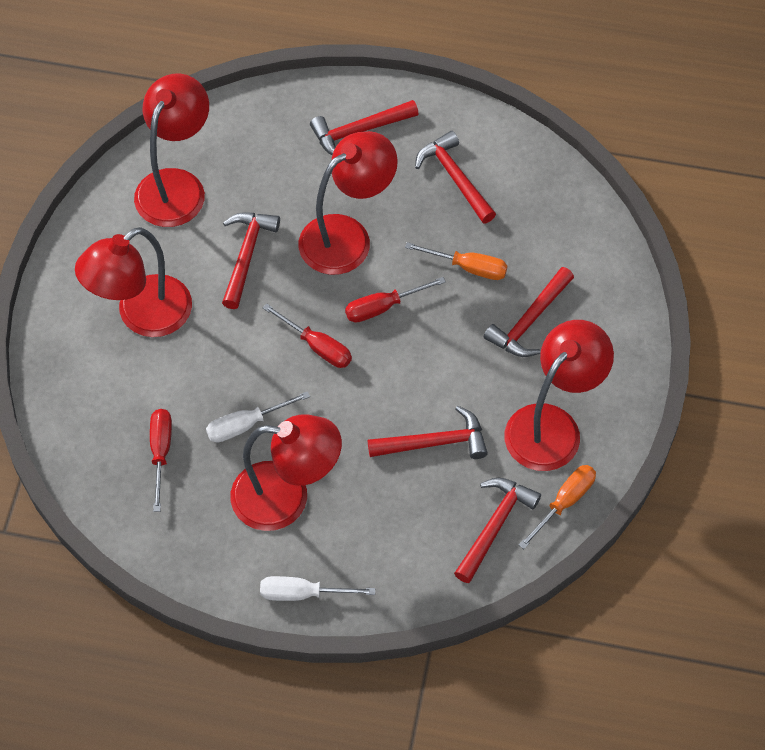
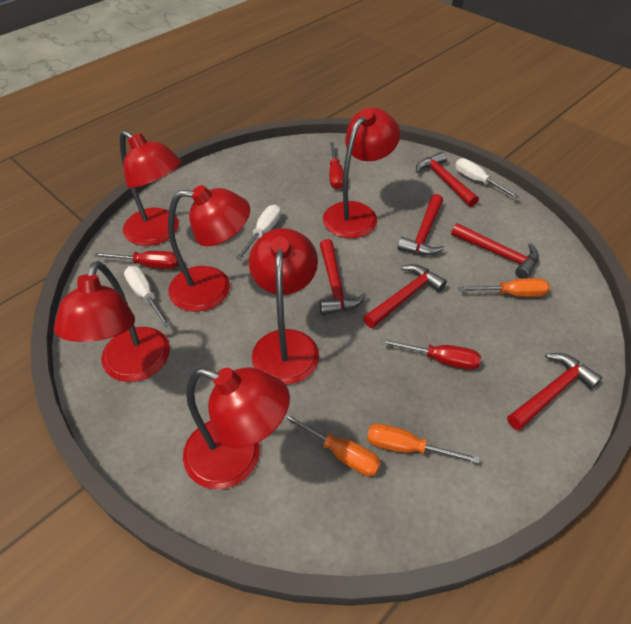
orange screwdriver: [405,242,508,280] [519,465,596,549] = 2 -> [284,413,381,476] [367,423,480,464] [458,278,550,297] = 3
red lamp: [75,227,192,337] [134,73,209,227] [231,414,342,531] [299,131,398,275] [505,320,614,471] = 5 -> [54,261,170,382] [120,130,181,246] [168,185,250,312] [183,367,290,489] [249,228,319,385] [323,108,400,238] = 6
white screwdriver: [206,391,310,443] [260,576,375,601] = 2 -> [124,266,171,328] [236,205,281,260] [455,158,520,199] = 3

